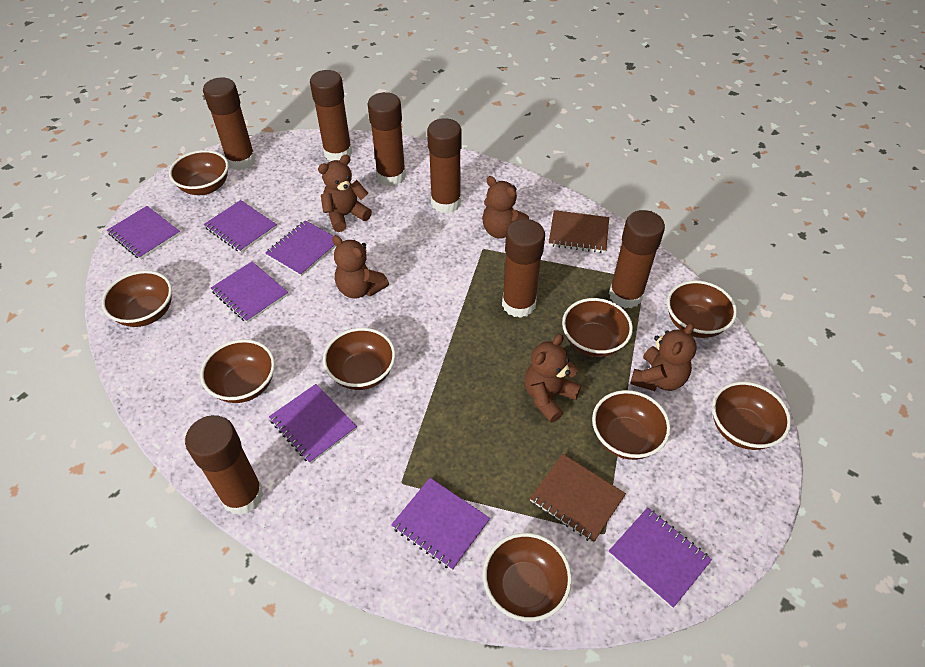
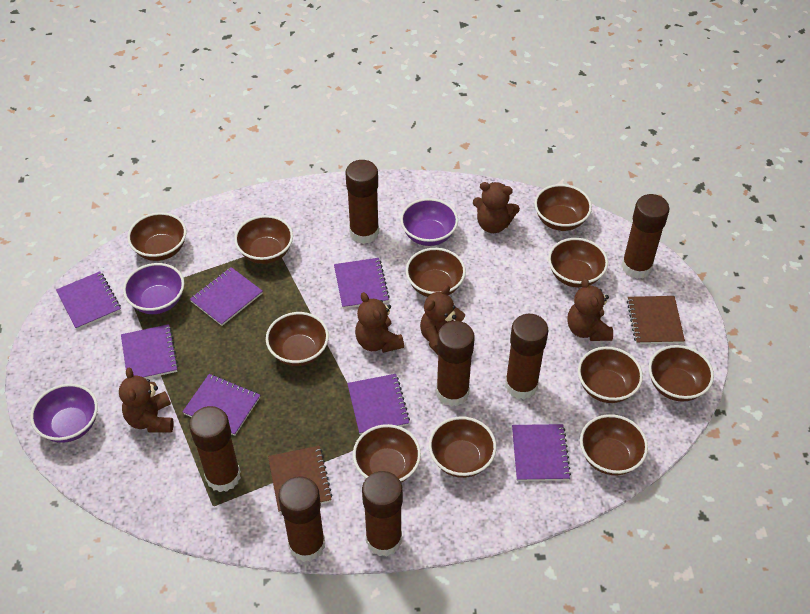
brown bowl: [102,270,172,327] [169,150,229,195] [200,339,275,403] [323,328,396,390] [483,533,572,622] [562,298,633,357] [592,390,671,460] [667,280,737,338] [712,381,791,450] = 9 -> [127,212,187,261] [234,215,293,264] [266,312,329,366] [353,424,421,483] [406,248,466,297] [429,416,497,478] [534,184,592,231] [548,238,608,288] [578,347,643,403] [580,414,648,475] [649,345,714,402] = 11
purple bowl: none = 0 -> [30,384,98,443] [123,263,184,314] [400,198,458,246] = 3

